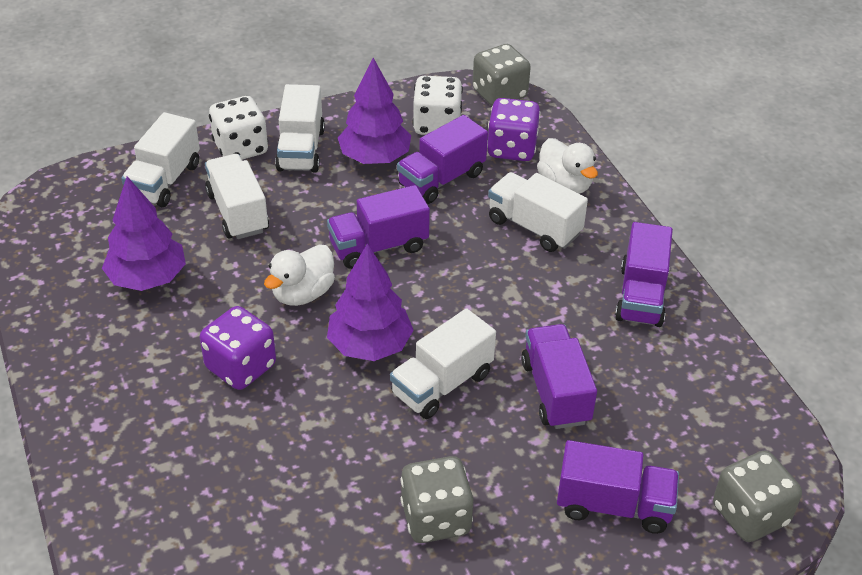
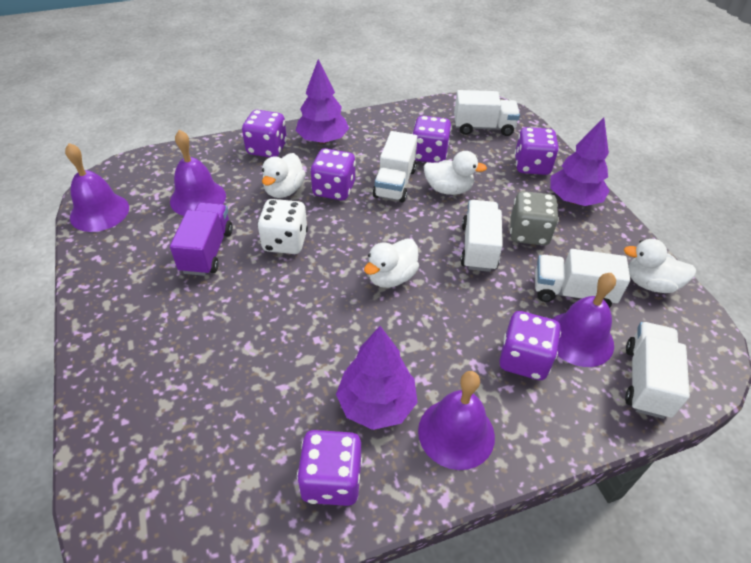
grey dice: [400,456,473,543] [473,44,531,106] [713,451,802,542] = 3 -> [510,191,559,246] = 1
purple bell: none = 0 -> [65,143,129,232] [170,130,226,216] [418,371,495,470] [553,273,616,367] = 4
purple dice: [200,306,276,390] [487,98,541,161] = 2 -> [242,110,287,157] [297,430,362,506] [310,148,356,200] [412,116,452,163] [499,311,561,380] [515,127,559,175] = 6
purple truck: [327,185,430,269] [397,115,488,204] [521,324,597,429] [557,440,679,534] [615,222,673,327] = 5 -> [170,202,233,276] = 1
white dice: [209,96,268,160] [413,76,463,135] = 2 -> [257,199,308,254] = 1
white duck: [264,244,335,306] [537,138,598,194] = 2 -> [262,153,306,198] [364,238,419,288] [424,151,487,195] [624,239,696,293] = 4

